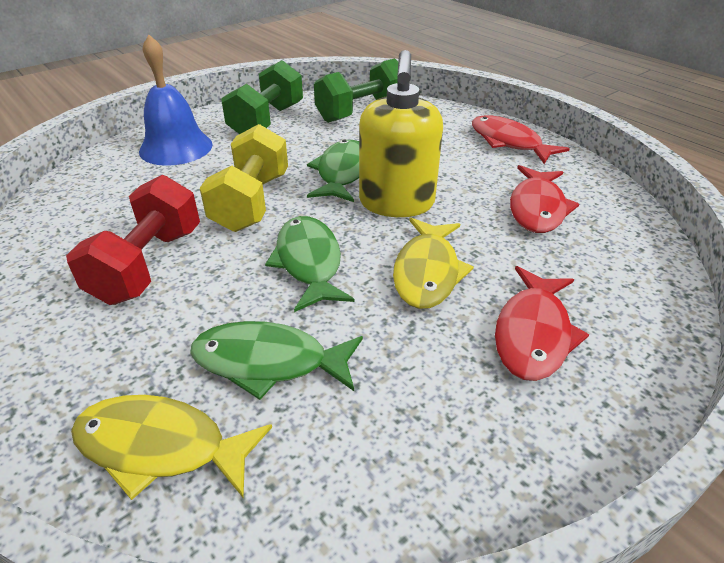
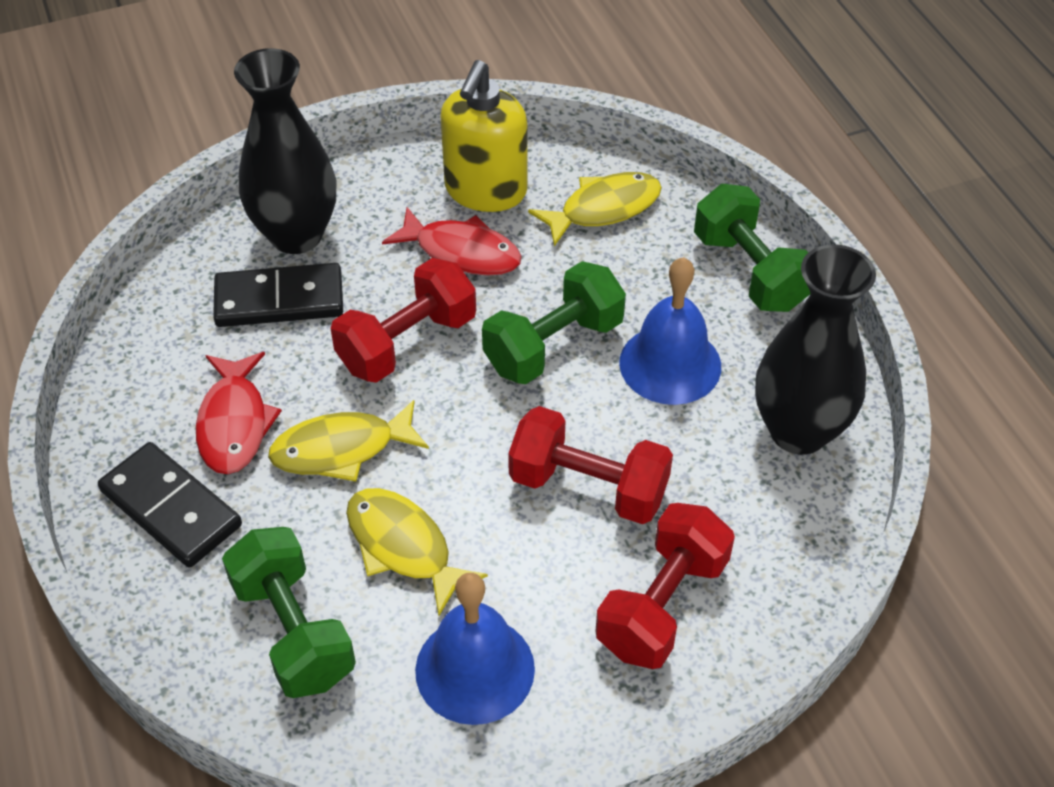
black domino: none = 0 -> [98,442,242,568] [213,263,343,327] = 2
black vase: none = 0 -> [234,48,336,254] [755,244,876,455] = 2
blue bell: [139,35,212,166] = 1 -> [415,573,535,725] [619,257,721,405] = 2
green dumbbell: [221,60,303,134] [314,58,398,123] = 2 -> [222,527,356,698] [482,261,626,384] [694,184,811,312] = 3
green fish: [190,321,363,400] [265,216,354,312] [307,139,359,202] = 3 -> none = 0
red dumbbell: [66,175,200,305] = 1 -> [331,258,476,383] [508,406,673,524] [595,503,735,669] = 3
red fish: [472,115,570,164] [495,266,589,381] [510,165,579,233] = 3 -> [196,352,282,474] [382,207,522,276] = 2
yellow dumbbell: [200,124,288,232] = 1 -> none = 0
yellow fish: [71,395,272,500] [393,218,474,309] = 2 -> [268,400,429,482] [346,488,488,616] [528,172,662,246] = 3

